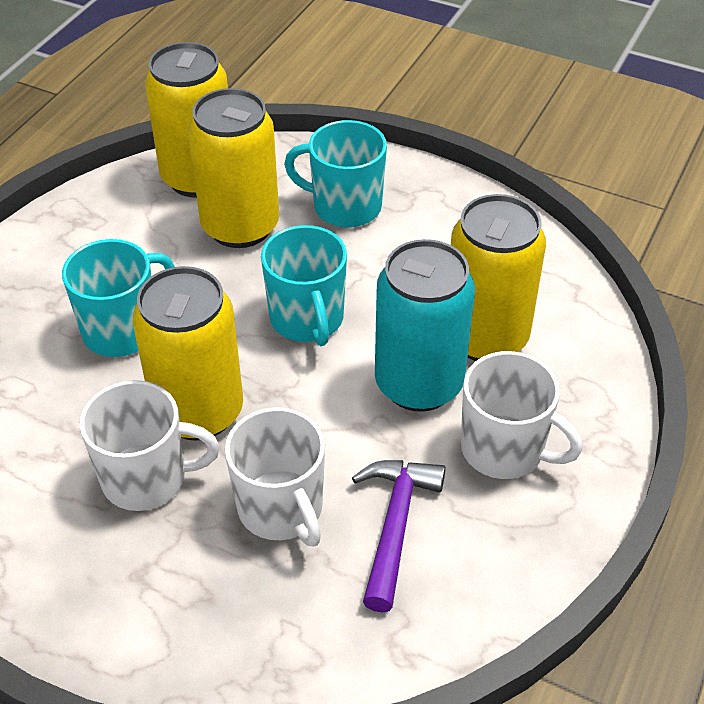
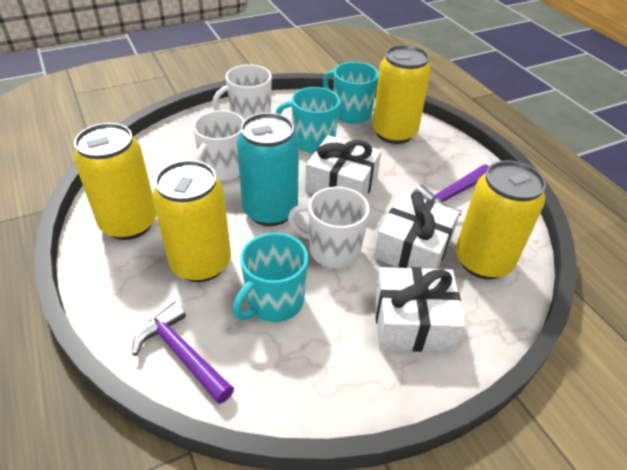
purple hammer: [352,460,446,612] = 1 -> [132,302,234,404] [413,164,489,215] = 2
white gift: none = 0 -> [305,135,381,198] [374,191,460,269] [374,267,465,352] = 3

